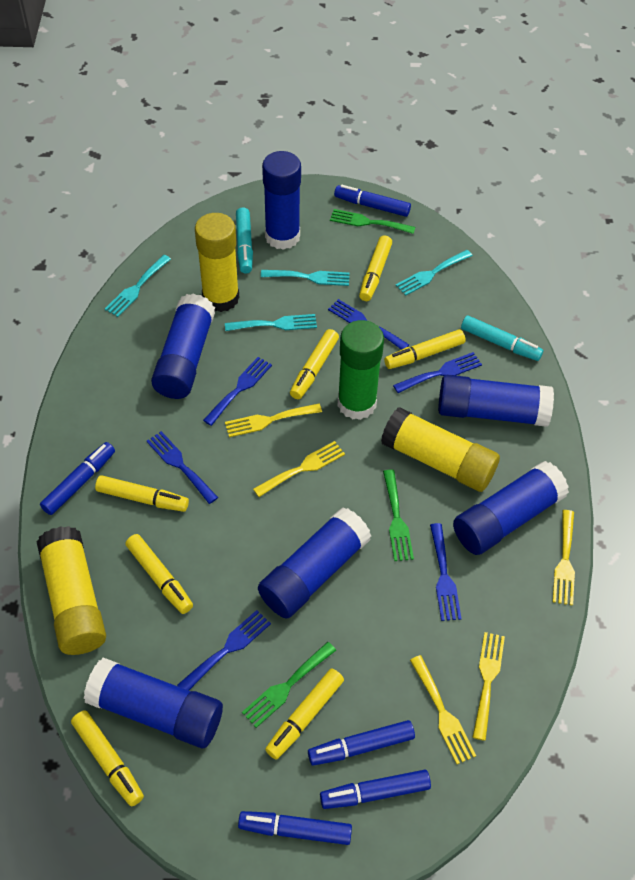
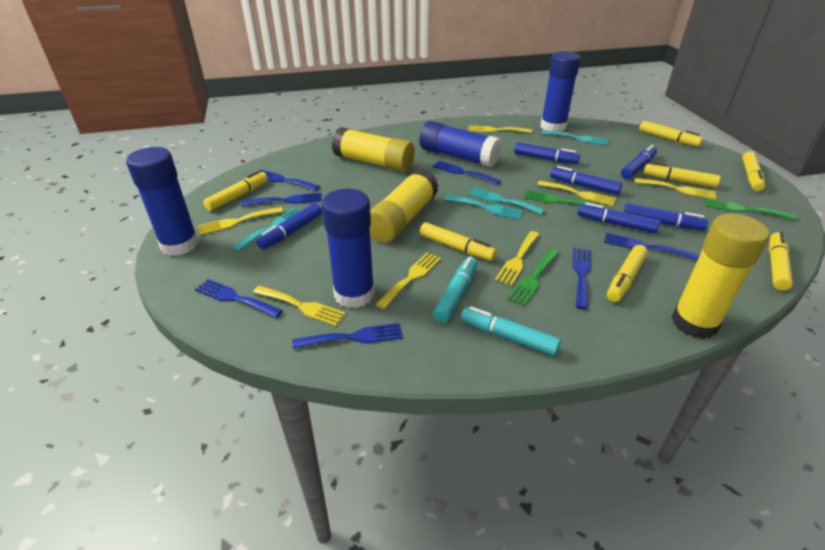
blue fork: [147,431,218,504] [177,610,271,690] [203,357,272,426] [328,299,409,350] [393,352,482,393] [430,523,462,621] = 6 -> [195,279,283,318] [241,193,322,206] [260,170,320,191] [292,323,403,348] [432,161,501,185] [572,248,591,310] [604,233,700,261] = 7
blue glue stick: [83,658,223,748] [151,294,215,399] [258,507,371,618] [262,151,301,250] [438,375,554,427] [453,461,569,555] = 6 -> [126,147,198,256] [322,189,375,308] [419,121,501,167] [540,51,581,132] = 4
blue marker: [40,442,115,515] [238,811,352,845] [308,720,415,766] [320,770,431,809] [334,185,411,217] = 5 -> [256,203,322,250] [514,142,580,164] [550,166,623,195] [577,202,660,234] [621,145,657,179] [624,203,709,231] = 6
green glue stick: [338,320,384,420] = 1 -> none = 0
yellow fork: [225,403,322,437] [253,441,345,497] [410,655,476,764] [472,632,505,741] [553,510,575,606] = 5 -> [198,207,283,235] [253,286,346,326] [376,253,441,309] [468,125,532,133] [495,231,539,286] [537,181,616,206] [635,178,716,200] = 7

